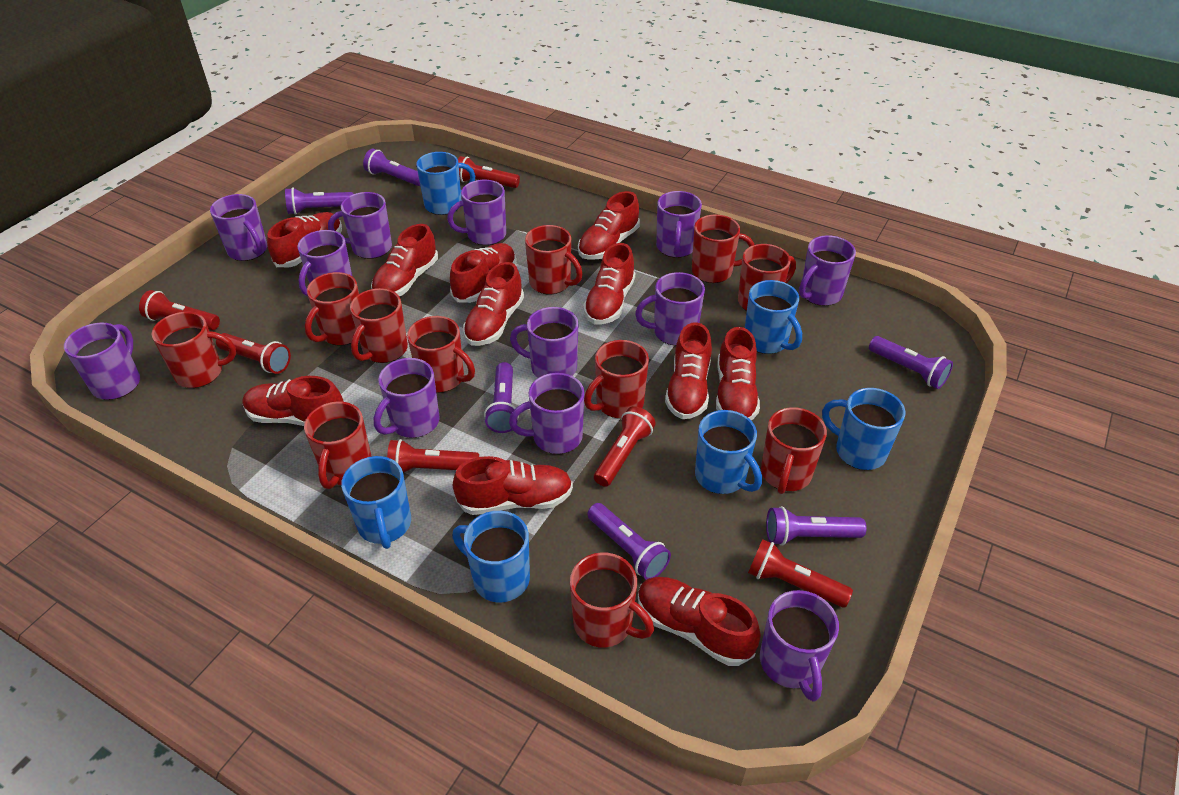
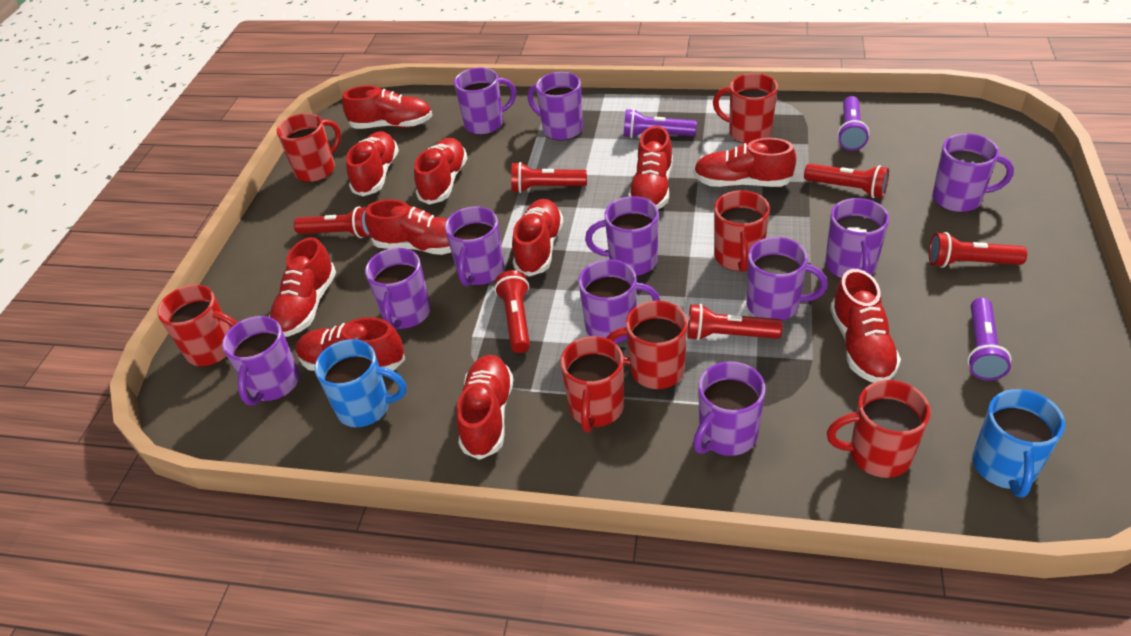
blue mug: [341,456,411,549] [416,152,475,215] [452,511,530,603] [695,410,762,494] [745,280,802,354] [822,388,905,470] = 6 -> [315,339,407,427] [972,389,1065,498] = 2
purple flashlight: [285,187,354,215] [363,149,420,186] [484,362,519,433] [587,503,671,580] [766,506,867,546] [869,336,953,389] = 6 -> [624,109,697,138] [837,96,869,151] [967,298,1011,381] = 3
purple mug: [64,322,140,400] [210,194,267,261] [297,230,352,296] [328,192,392,259] [374,358,439,438] [447,180,506,245] [509,373,584,454] [510,307,578,378] [635,272,705,346] [656,191,702,258] [760,590,839,702] [799,235,856,306] = 12 -> [222,316,299,406] [365,248,431,330] [445,207,504,286] [454,68,516,135] [528,72,583,140] [578,259,660,344] [585,196,659,276] [693,361,766,456] [747,237,828,321] [825,198,889,278] [933,133,1014,212] = 11
red mug: [151,312,236,388] [304,401,372,489] [305,272,359,346] [350,288,408,363] [407,316,475,393] [525,225,583,294] [570,552,654,648] [584,340,649,419] [692,215,754,283] [738,244,796,311] [761,407,827,494] = 11 -> [157,285,238,366] [277,113,341,182] [560,336,624,432] [606,301,688,389] [713,73,778,144] [714,190,770,272] [827,380,931,478] = 7

